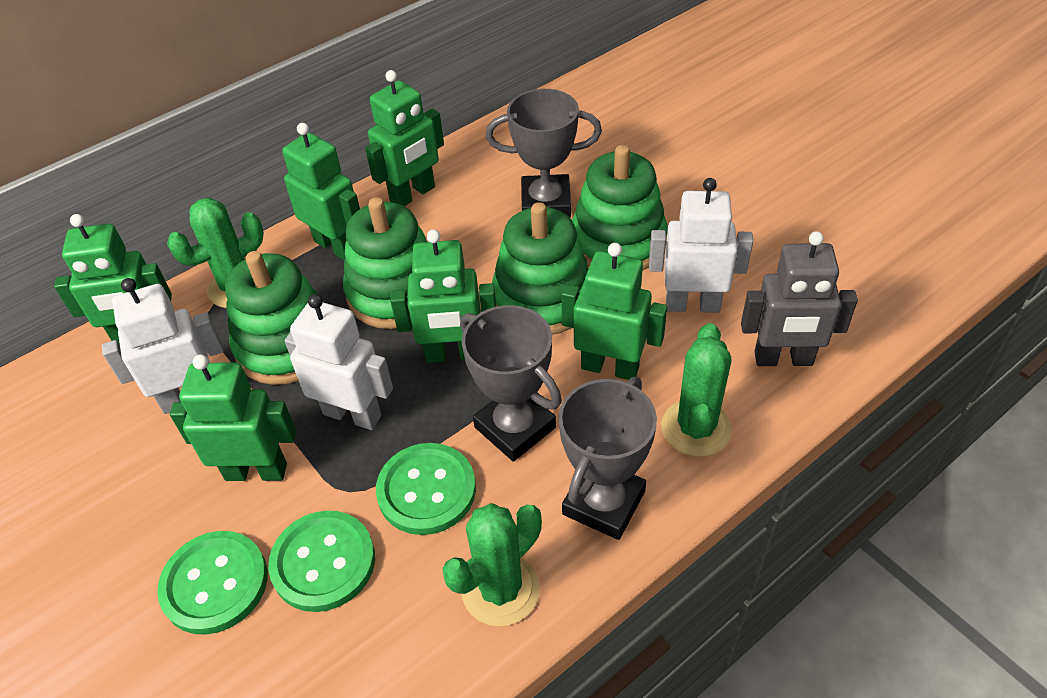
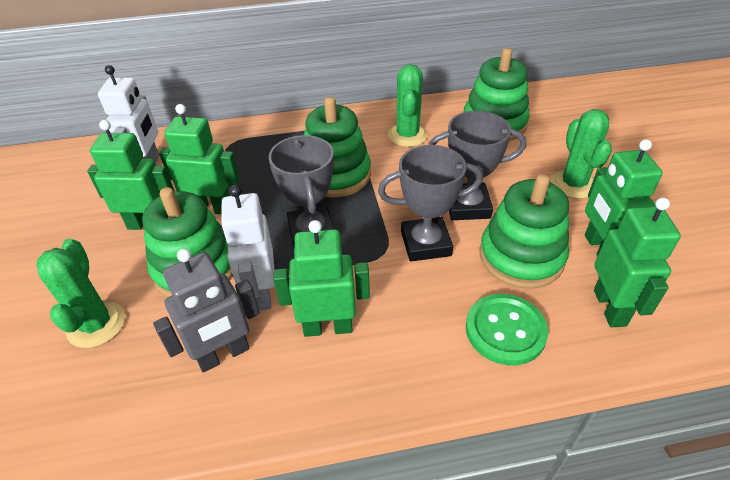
green button: [157,531,268,635] [268,511,375,612] [376,443,476,535] = 3 -> [466,294,548,365] = 1
green robot: [54,214,172,345] [170,354,296,481] [282,123,360,260] [365,70,444,206] [390,230,496,363] [561,243,667,380] = 6 -> [87,120,175,230] [159,104,240,214] [273,220,370,337] [585,139,663,257] [594,197,681,327] = 5
white robot: [101,278,224,414] [284,294,393,430] [649,178,753,313] = 3 -> [98,65,159,163] [221,185,275,311] = 2

